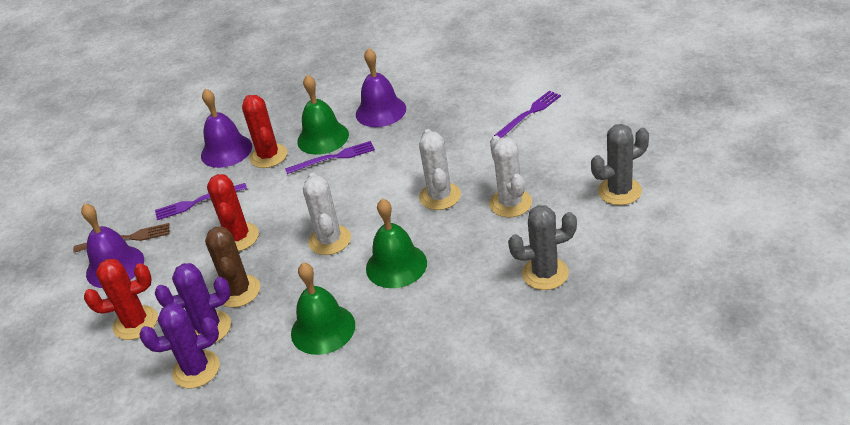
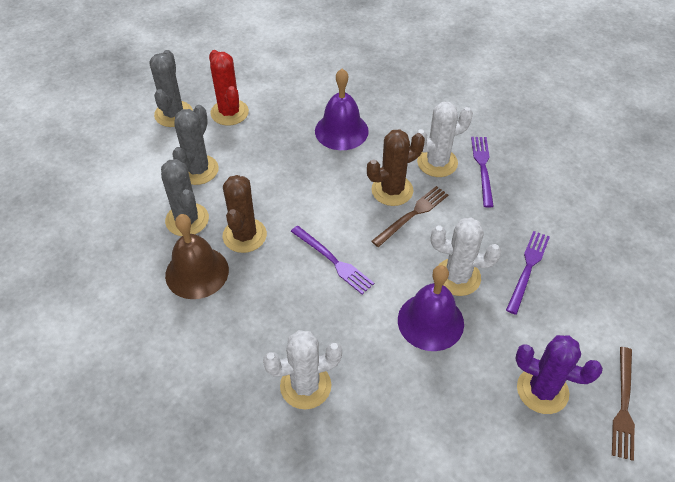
brown bell: none = 0 -> [165,214,229,299] = 1
brown cactus: [205,226,260,308] = 1 -> [223,175,267,253] [367,129,425,206] = 2
brown fork: [73,223,170,253] = 1 -> [371,186,448,247] [612,347,635,461] = 2
green bell: [291,262,355,355] [297,75,349,155] [366,198,427,288] = 3 -> none = 0
grey cactus: [508,205,577,290] [591,124,649,205] = 2 -> [149,50,193,127] [161,159,209,236] [172,105,219,185] = 3
purple bell: [81,203,144,288] [201,89,252,168] [356,48,406,127] = 3 -> [315,69,369,150] [398,265,464,351] = 2
purple cactus: [140,304,220,388] [155,263,231,343] = 2 -> [515,335,603,414] = 1
red cactus: [84,259,158,340] [207,174,259,251] [242,95,288,168] = 3 -> [209,50,249,126] = 1

